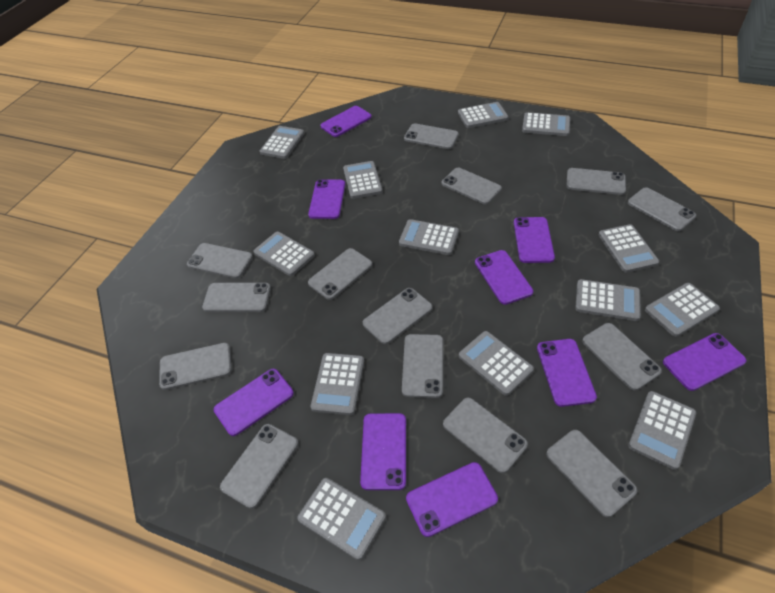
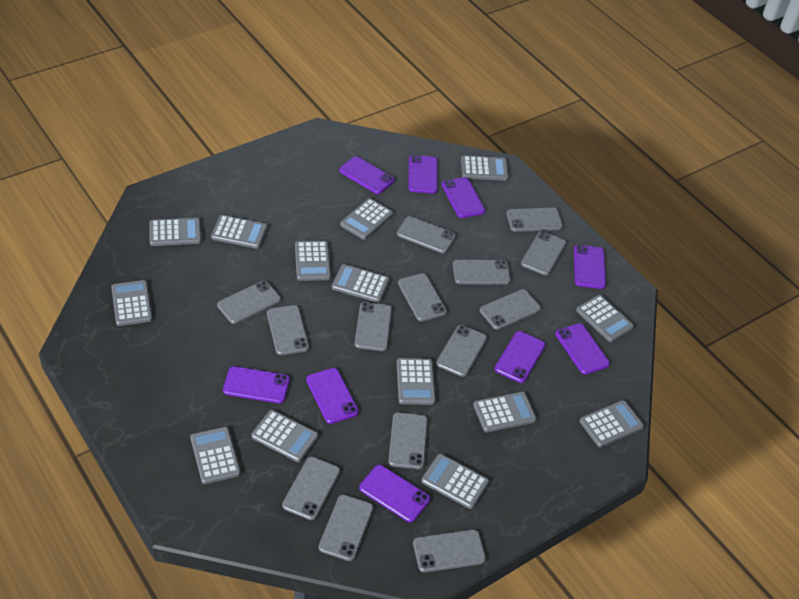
grey calculator: [253,232,315,276] [260,126,304,159] [297,478,386,560] [310,353,364,415] [343,161,382,199] [399,219,459,255] [458,102,508,128] [459,331,534,396] [522,112,570,136] [575,279,641,321] [599,224,659,273] [628,391,696,470] [645,283,720,337] = 13 -> [111,280,152,326] [149,218,201,246] [190,427,241,484] [211,215,267,249] [251,410,318,462] [295,241,331,281] [332,264,390,303] [340,198,393,240] [397,358,436,405] [421,454,489,509] [461,156,509,181] [473,392,537,433] [576,295,634,342] [580,400,644,447] = 14

